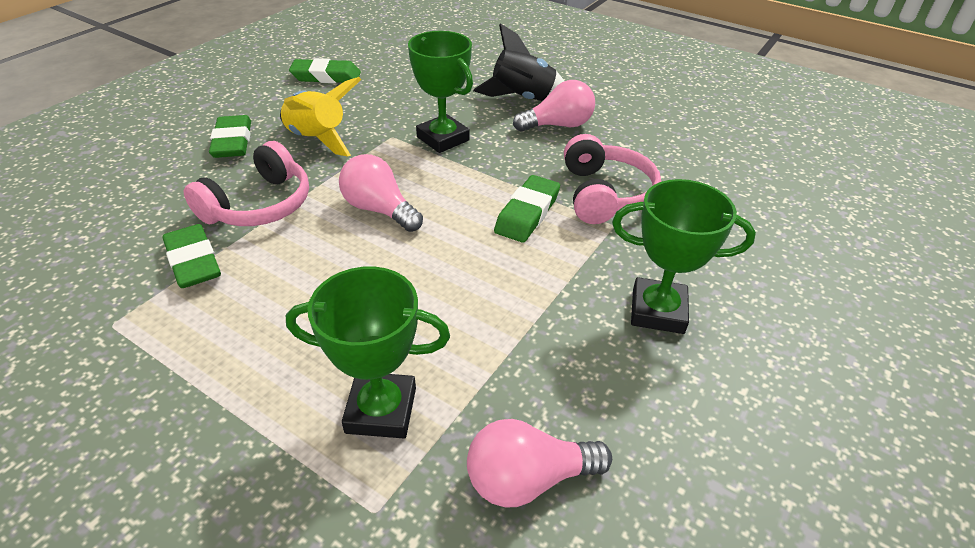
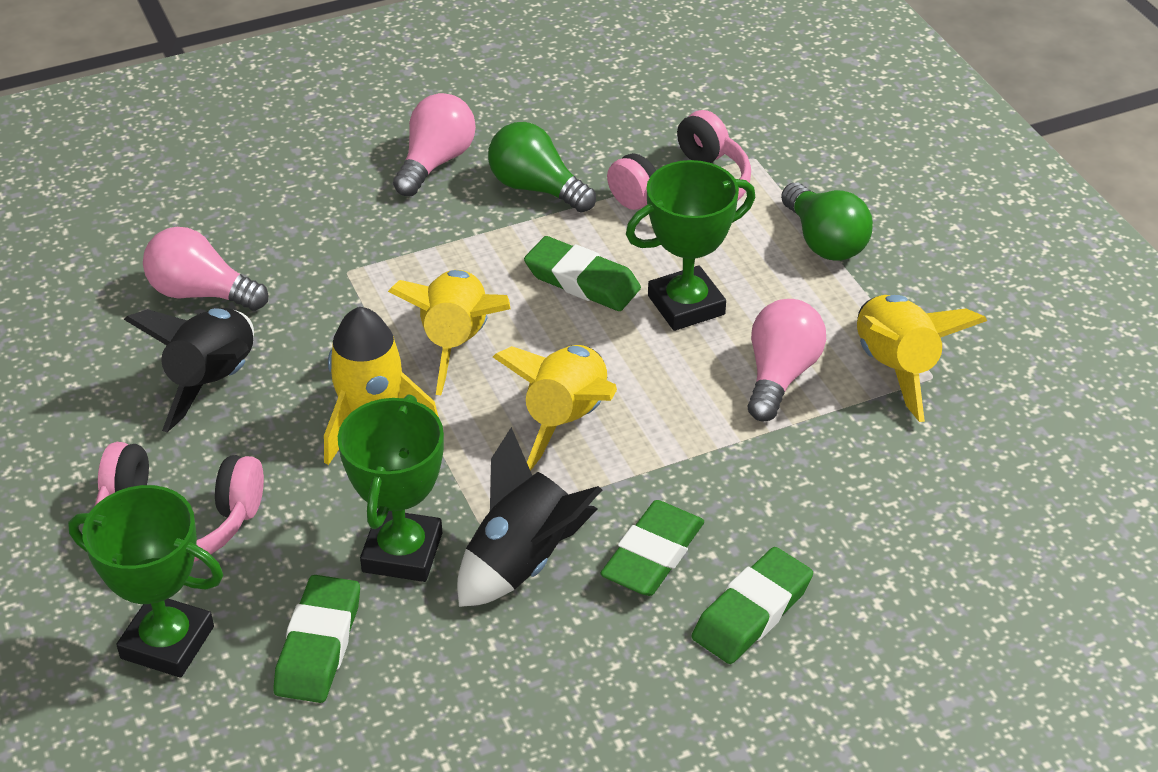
black rocket: [473,23,564,101] = 1 -> [124,308,254,433] [457,427,602,607] = 2
green light bulb: none = 0 -> [488,122,596,212] [781,182,873,261] = 2
yellow rocket: [280,77,361,157] = 1 -> [324,307,439,465] [388,270,511,395] [493,345,617,471] [857,295,987,422] = 4

